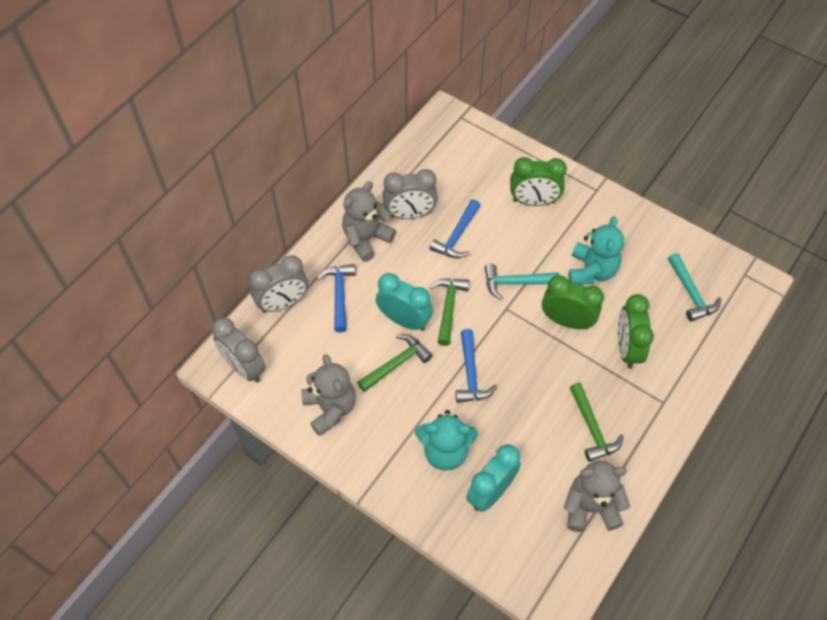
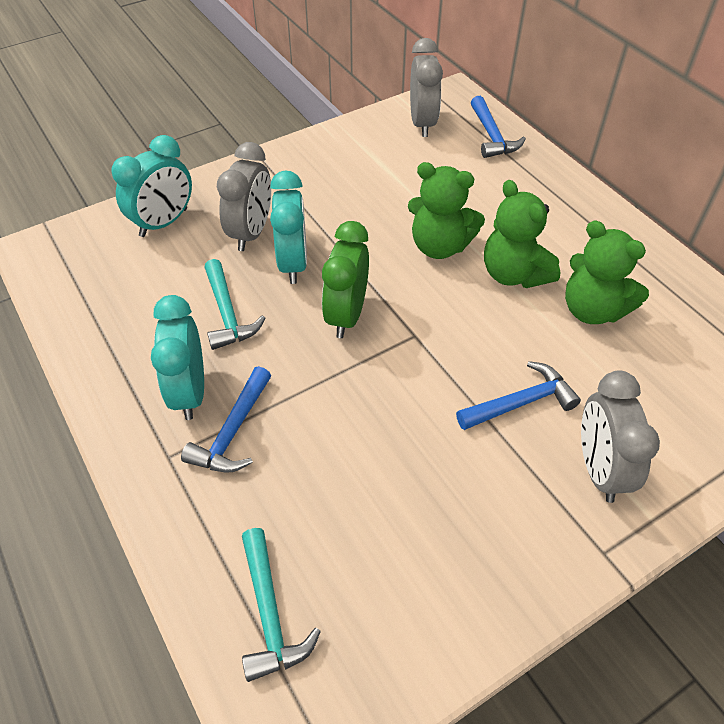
green clock: [510,157,567,206] [542,275,604,329] [618,294,654,369] = 3 -> [322,221,369,338] = 1
green hammer: [357,334,433,392] [429,278,469,346] [569,383,624,462] = 3 -> none = 0
green teddy bear: none = 0 -> [408,162,485,259] [484,180,560,288] [565,221,649,324] = 3
grey teddy bear: [301,354,356,436] [342,181,396,262] [564,461,630,532] = 3 -> none = 0
turquoise clock: [376,273,433,331] [466,444,521,512] = 2 -> [111,135,192,237] [151,295,204,420] [270,170,307,284] = 3
turquoise teddy bear: [415,410,478,471] [569,216,624,284] = 2 -> none = 0

